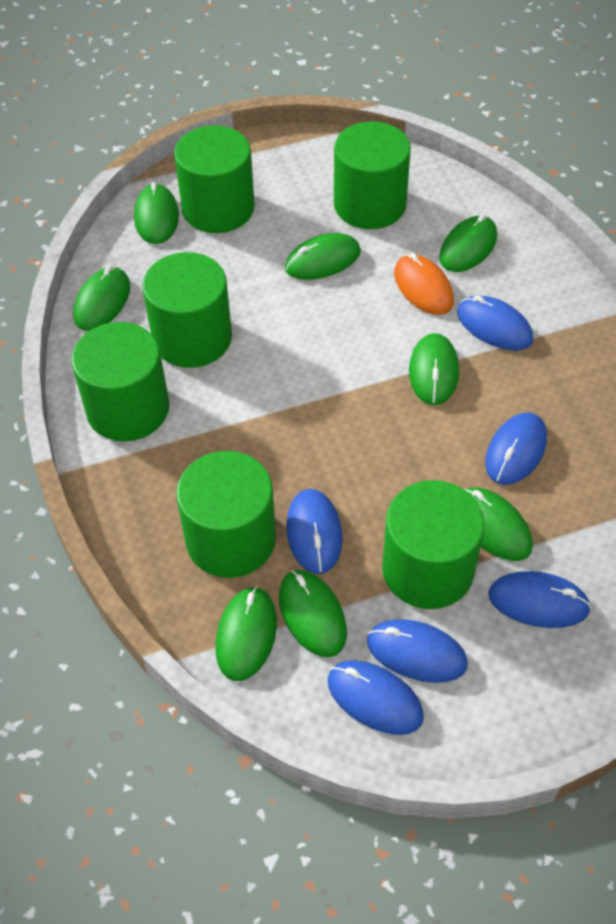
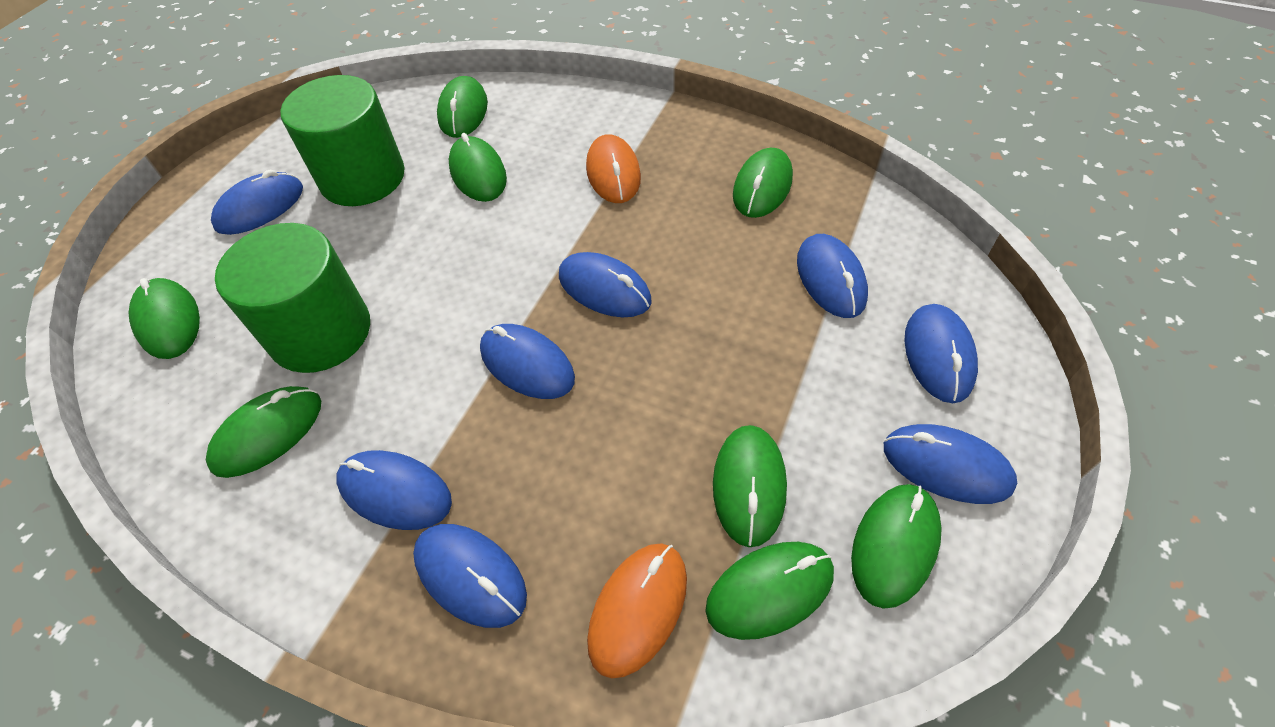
blue mouse: [286,489,343,574] [328,660,424,735] [367,619,468,683] [457,296,533,350] [485,412,547,485] [488,571,591,628] = 6 -> [211,170,303,235] [336,450,452,530] [413,524,527,628] [480,324,575,399] [559,252,652,317] [797,234,868,318] [884,424,1017,504] [904,304,978,403] = 8
green cylinder: [71,322,169,442] [142,252,232,368] [174,125,255,233] [176,451,276,578] [334,121,411,229] [382,480,485,609] = 6 -> [215,223,370,373] [280,75,405,206] = 2
orange mouse: [394,253,454,315] = 1 -> [586,134,641,203] [587,543,687,678] = 2

